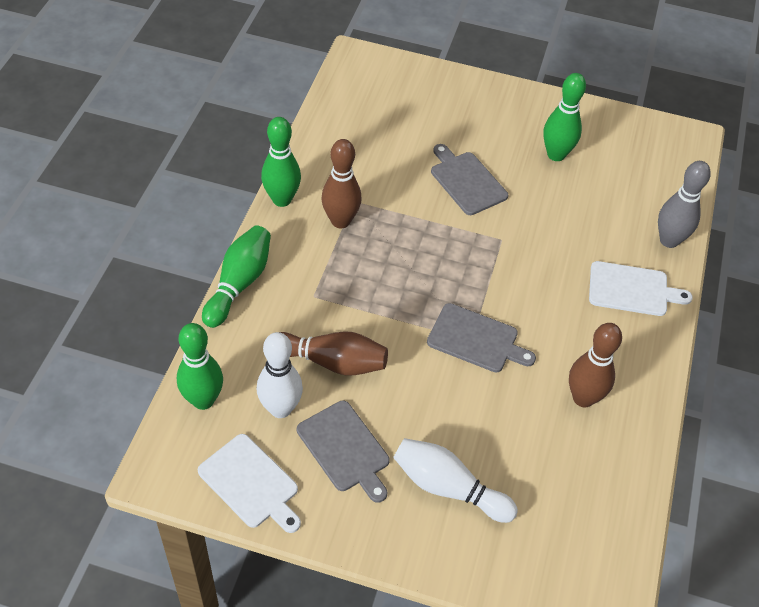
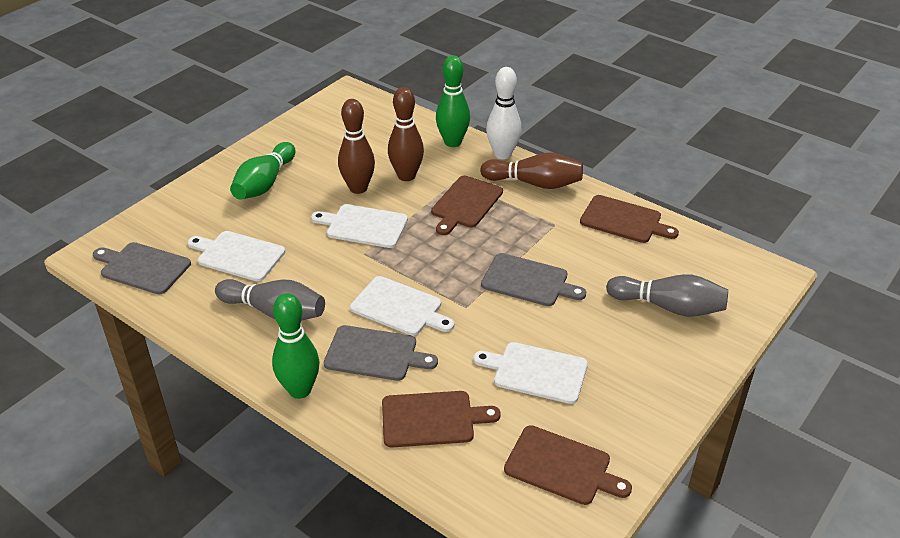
brown cutting board: none = 0 -> [382,391,501,448] [431,176,503,235] [504,425,632,505] [580,195,679,243] = 4
green bowling pin: [177,323,223,410] [202,225,271,328] [261,117,301,207] [543,73,586,161] = 4 -> [230,142,295,200] [272,293,319,399] [436,56,470,147] = 3
grey bowling pin: [658,161,711,248] = 1 -> [215,279,325,321] [606,274,728,317] = 2
white bowling pin: [257,332,303,418] [393,438,518,523] = 2 -> [486,67,521,159] = 1
white cutting board: [198,434,301,533] [589,261,693,316] = 2 -> [188,231,285,282] [311,204,408,248] [350,276,454,336] [473,342,588,404] = 4

